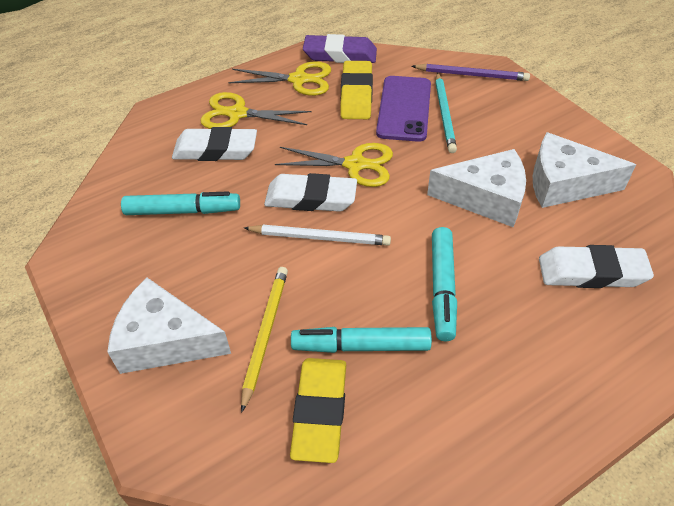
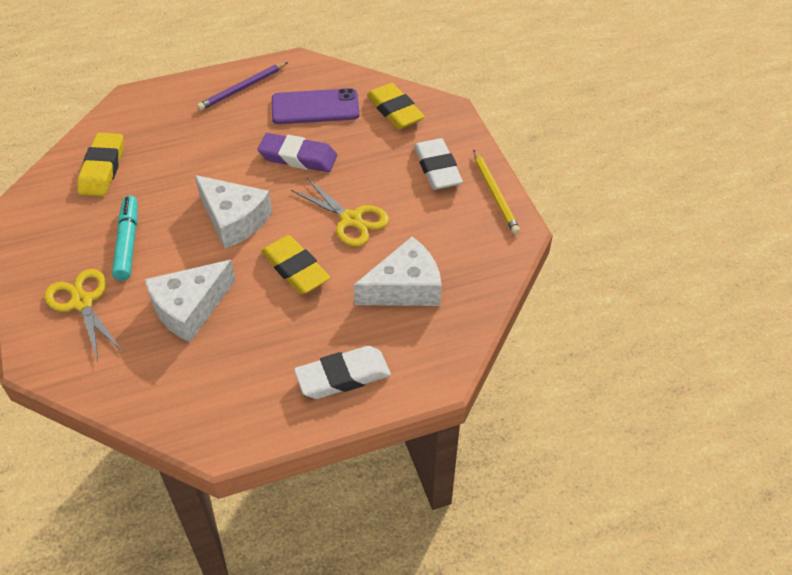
turquoise marker: [121,192,240,215] [291,327,432,353] [432,227,457,341] = 3 -> [112,195,137,281] = 1
turquoise pencil: [435,72,457,153] = 1 -> none = 0
white eraser: [172,127,257,161] [264,173,357,212] [539,245,654,288] = 3 -> [294,346,391,399] [414,138,463,190] = 2
white pencil: [244,225,391,246] = 1 -> none = 0
yellow eraser: [290,358,346,463] [340,61,373,119] = 2 -> [77,133,124,196] [261,235,331,294] [367,83,425,129] = 3
yellow scissors: [200,92,312,129] [228,61,331,96] [275,143,393,187] = 3 -> [45,269,123,361] [291,177,389,247] = 2

